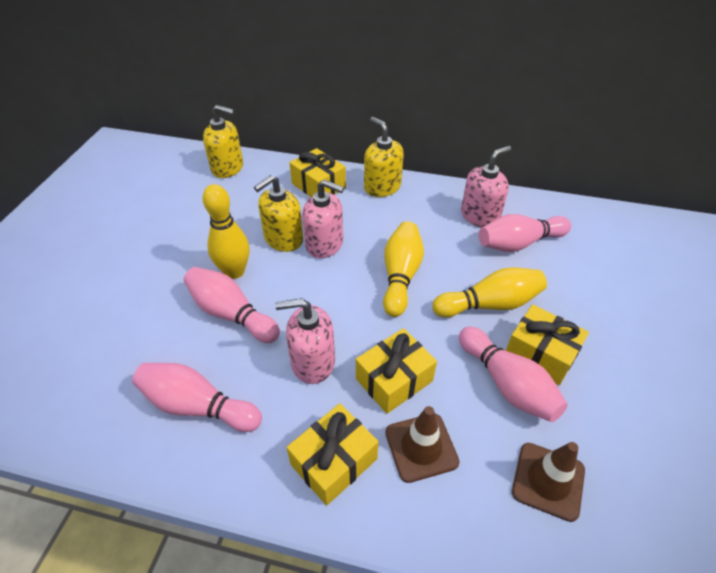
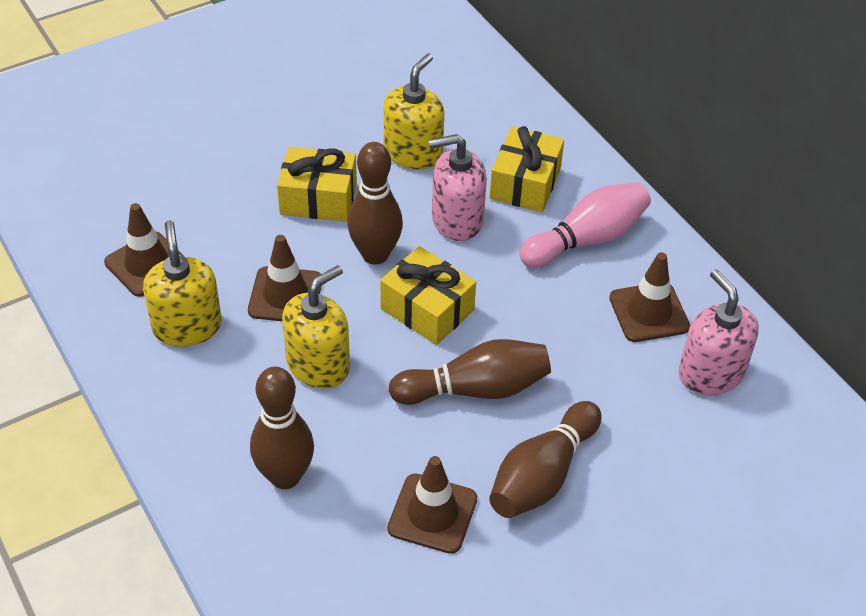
brown bowling pin: none = 0 -> [250,367,314,489] [347,142,403,265] [389,339,551,405] [489,401,601,518] = 4
brown traffic cone: [385,406,460,483] [512,442,585,522] = 2 -> [104,203,183,297] [248,235,322,321] [387,456,477,554] [609,252,690,342] = 4
pink bowling pin: [132,363,262,432] [184,267,280,343] [459,327,568,422] [478,214,571,252] = 4 -> [519,182,651,267] = 1
pink soap dispenser: [275,298,335,384] [302,179,344,258] [461,146,511,228] = 3 -> [428,134,487,241] [679,269,759,395] = 2
yellow bowling pin: [202,184,250,279] [383,221,424,317] [432,267,547,318] = 3 -> none = 0
yellow gift: [287,403,379,506] [289,148,346,197] [356,328,437,414] [506,304,589,385] = 4 -> [277,147,357,222] [380,246,476,345] [490,126,564,212] = 3

